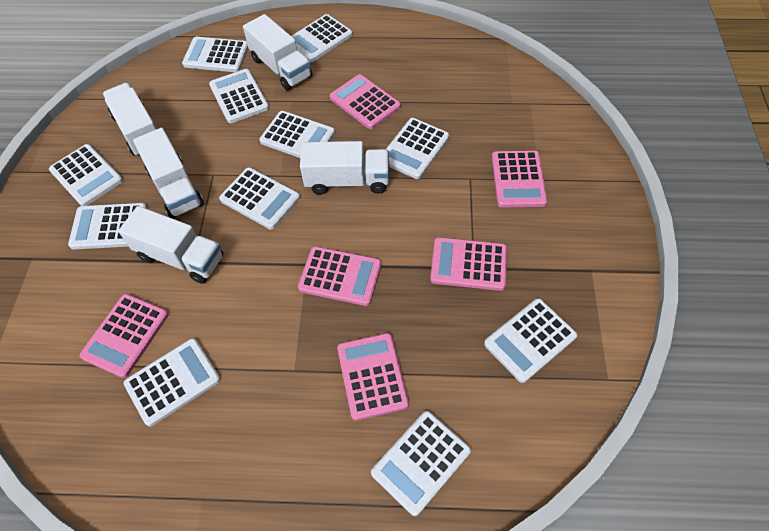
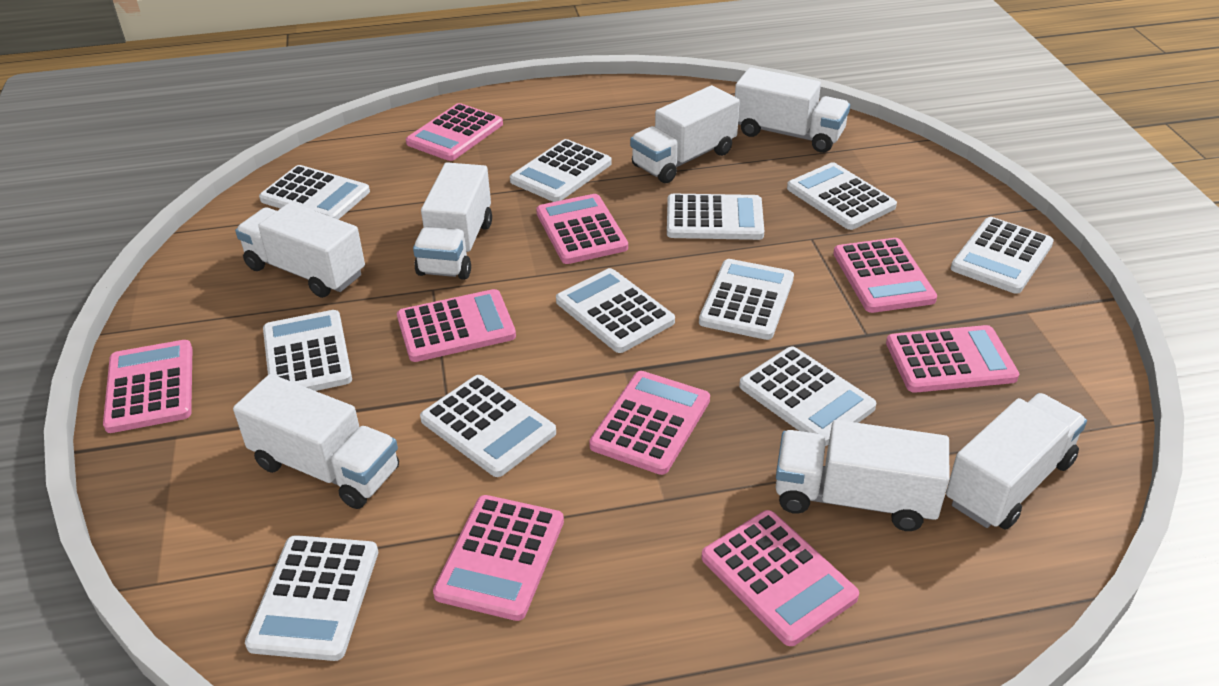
pink calculator: [79,294,169,378] [298,246,381,306] [330,74,401,129] [337,333,409,421] [430,237,507,291] [492,151,547,208] = 6 -> [103,340,192,433] [397,289,516,362] [406,103,503,161] [433,495,564,621] [536,194,628,264] [589,371,710,475] [701,510,859,646] [833,238,937,313] [886,325,1019,393] = 9
white truck: [102,83,156,156] [118,206,223,284] [133,128,204,219] [243,14,312,90] [300,141,389,195] = 5 -> [233,374,399,509] [235,202,365,298] [413,162,492,280] [630,85,740,183] [735,67,850,153] [776,420,949,531] [946,393,1087,530] = 7

